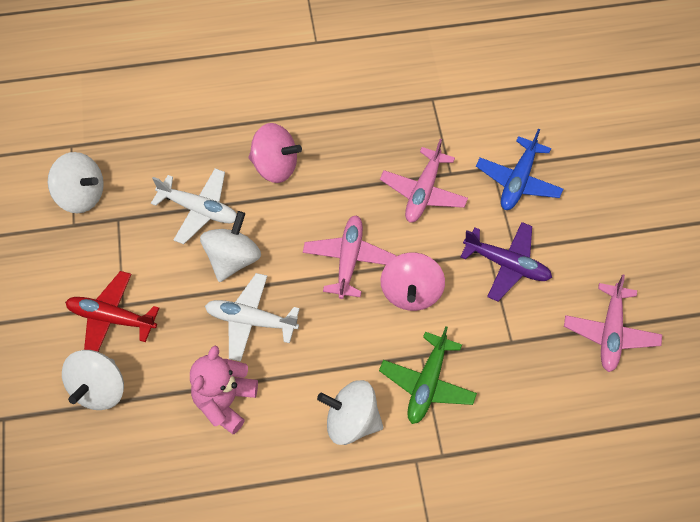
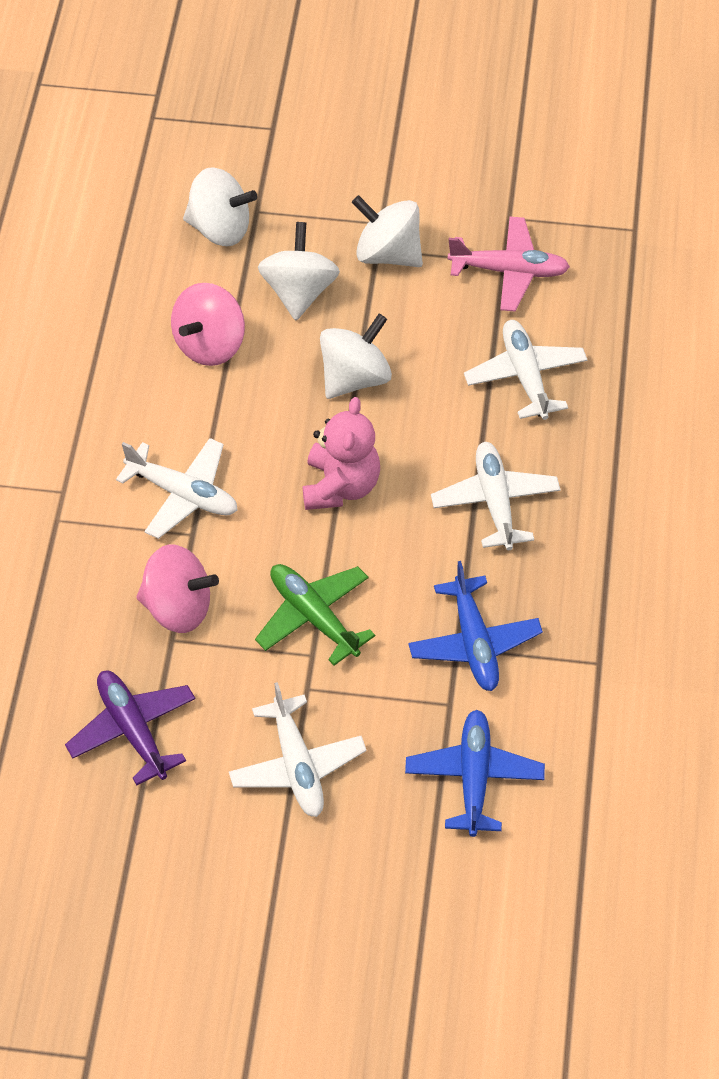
blue plane: [476,129,563,210] = 1 -> [405,710,545,837] [408,561,543,691] = 2
pink plane: [303,215,396,299] [380,139,468,223] [564,274,662,372] = 3 -> [448,217,570,312] = 1
red plane: [65,271,159,351] = 1 -> none = 0
white plane: [151,168,237,244] [205,273,300,362] = 2 -> [116,438,238,539] [229,682,367,817] [431,442,560,550] [464,320,587,420] = 4

